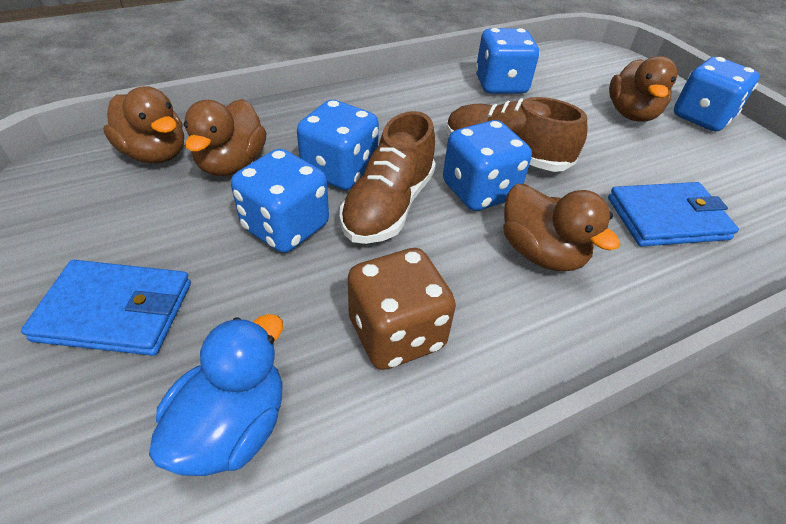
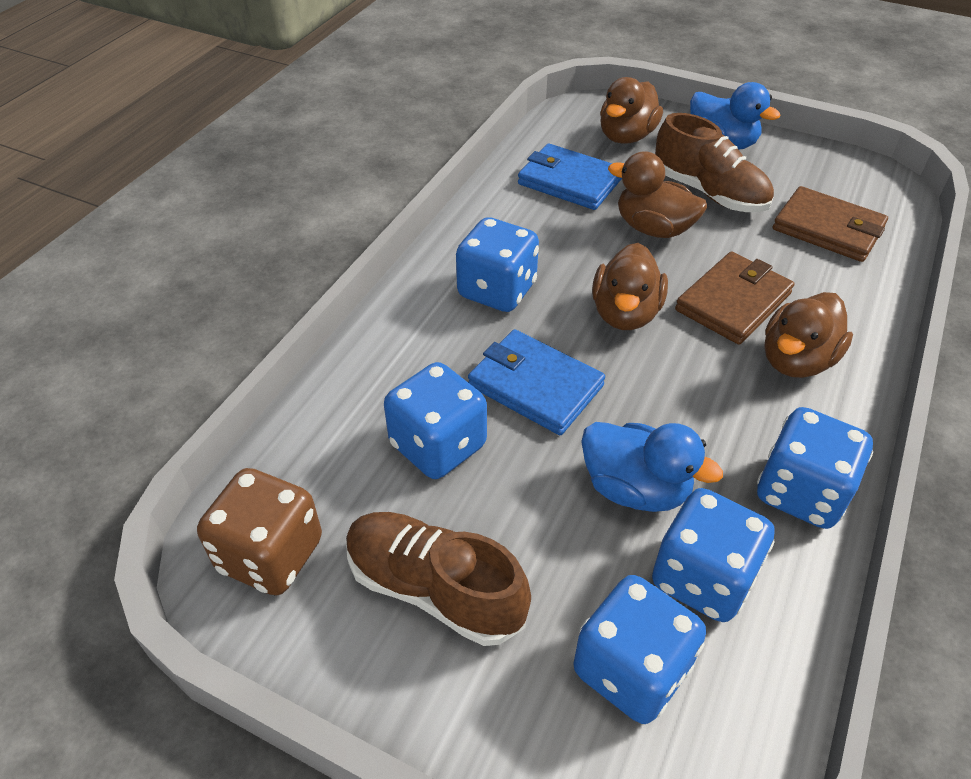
blue duck: [149,314,283,476] = 1 -> [581,422,723,512] [690,82,780,150] = 2
brown wallet: none = 0 -> [675,251,794,345] [773,186,888,262] = 2

